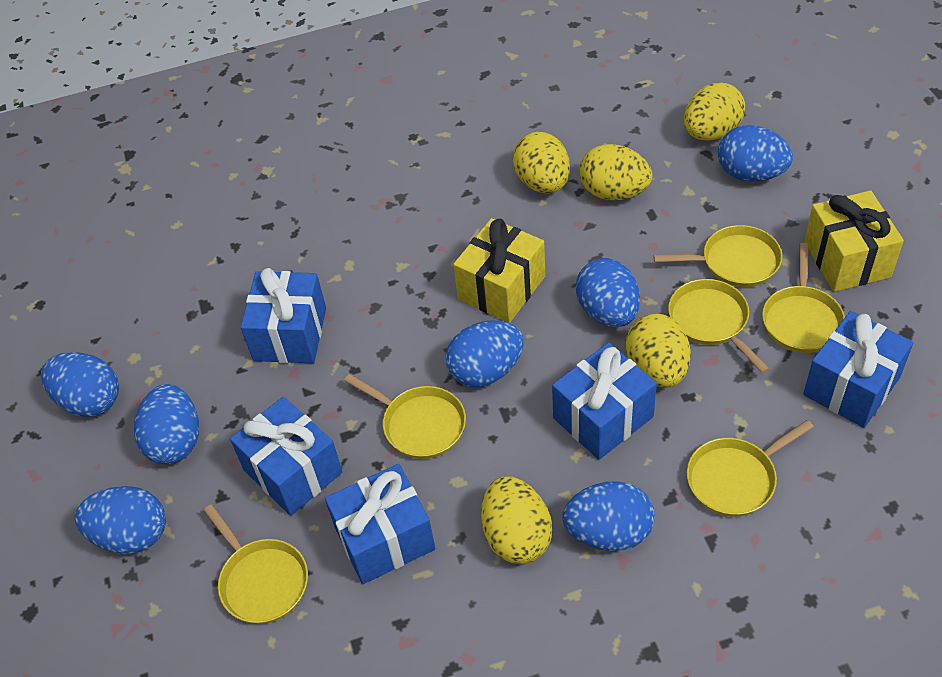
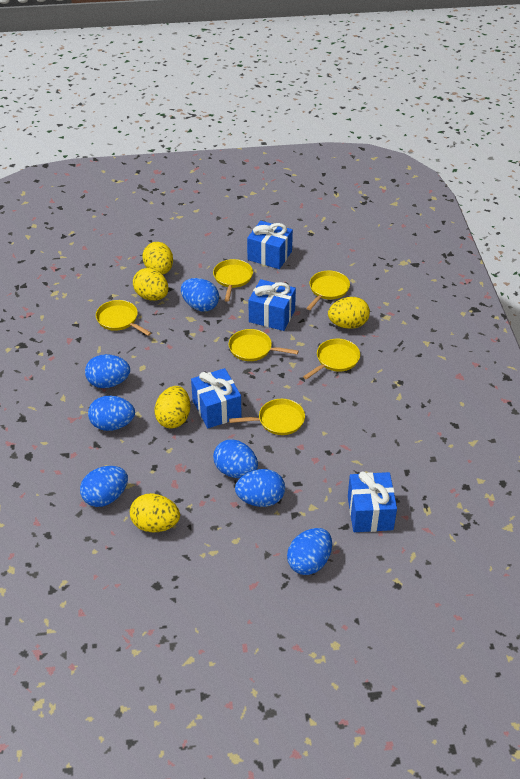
blue gift: [230,396,343,516] [241,268,326,363] [325,464,436,584] [552,342,657,460] [803,311,913,428] = 5 -> [191,368,242,428] [247,221,293,269] [249,279,296,331] [348,471,397,532] = 4
yellow gift: [453,218,545,323] [804,191,904,292] = 2 -> none = 0

